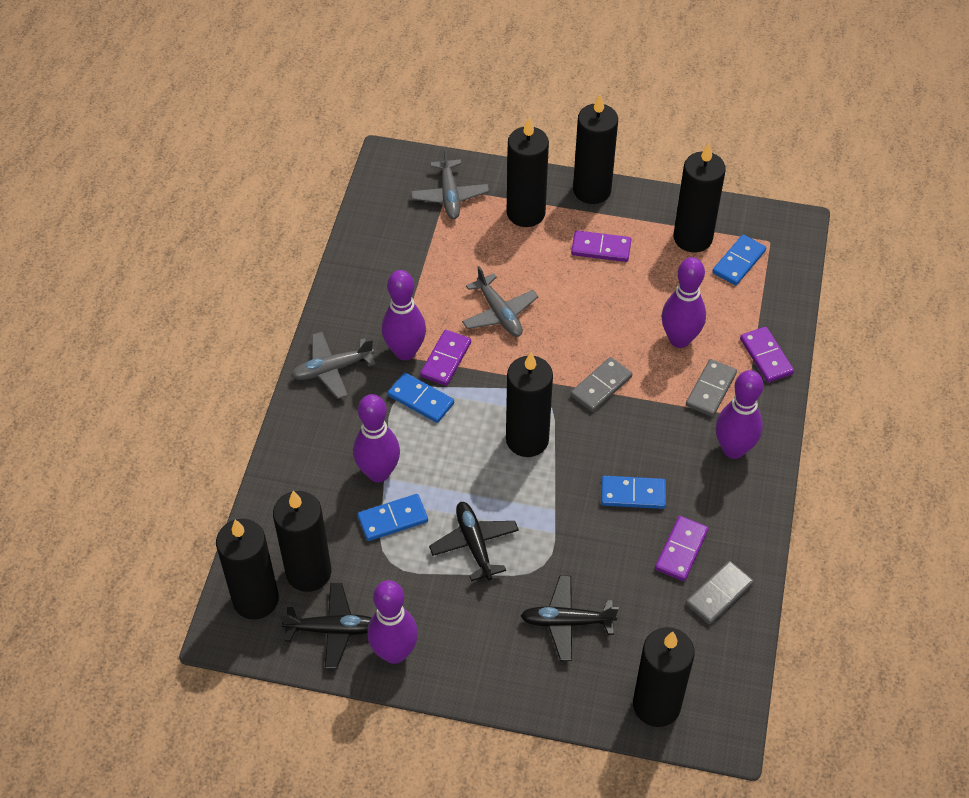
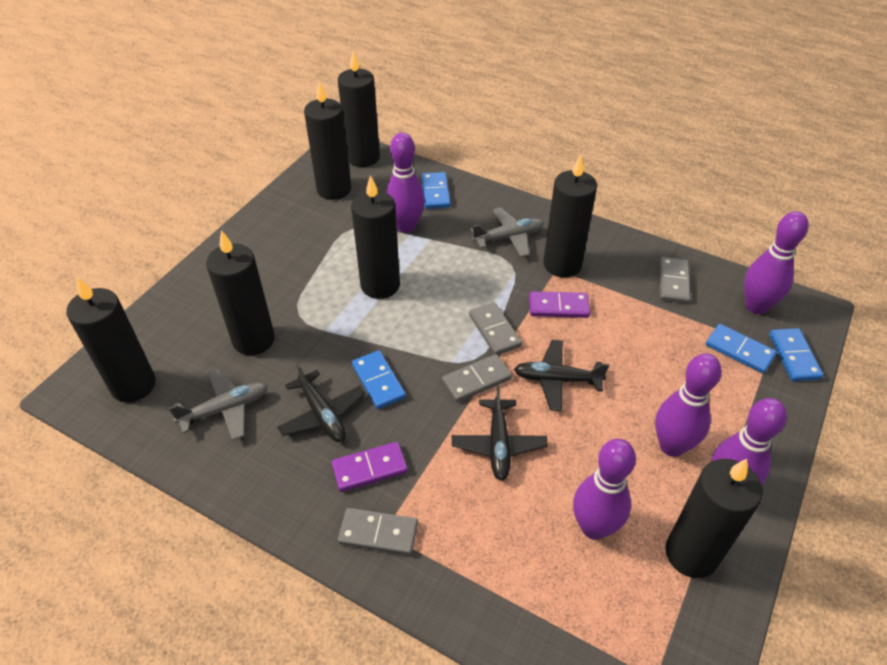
grey domino: [571,357,632,412] [686,359,737,417] [686,561,754,624] = 3 -> [338,508,418,555] [442,354,512,402] [469,302,522,355] [659,257,691,303] = 4
grey plane: [291,332,376,399] [411,148,489,219] [462,266,538,337] = 3 -> [169,369,268,441] [470,208,544,257] = 2
purple domino: [420,330,471,386] [571,230,631,262] [655,516,709,581] [740,327,794,383] = 4 -> [332,442,408,492] [529,291,590,318] = 2

